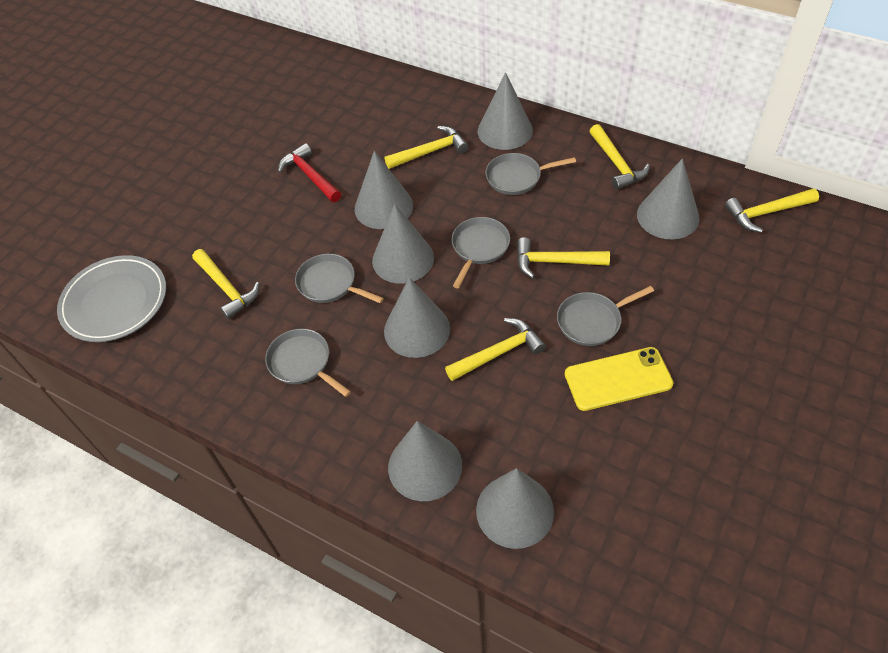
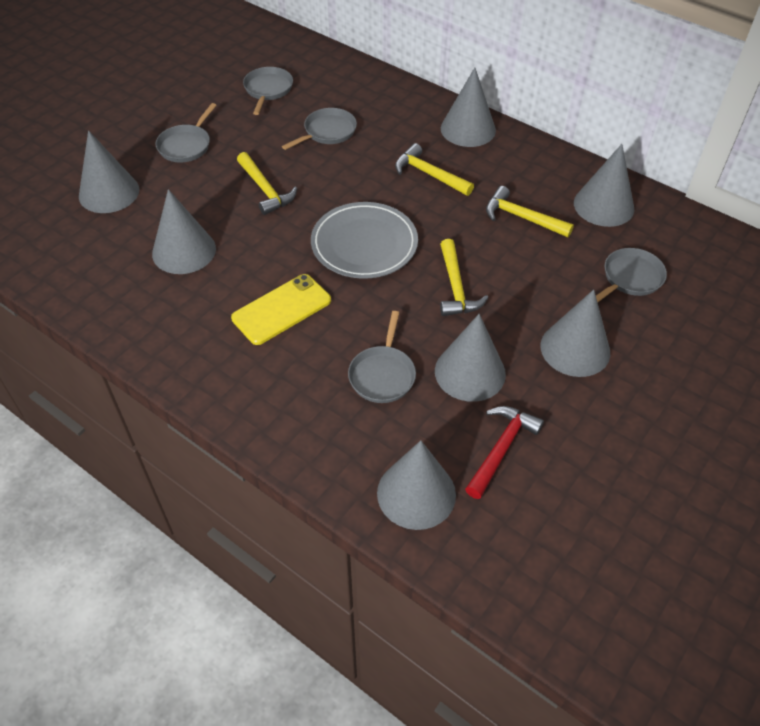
yellow hammer: [192,249,260,319] [385,126,469,169] [445,318,546,381] [517,237,610,278] [590,124,650,189] [725,189,819,233] = 6 -> [237,152,297,215] [395,143,474,196] [440,239,488,316] [486,186,574,237] = 4

